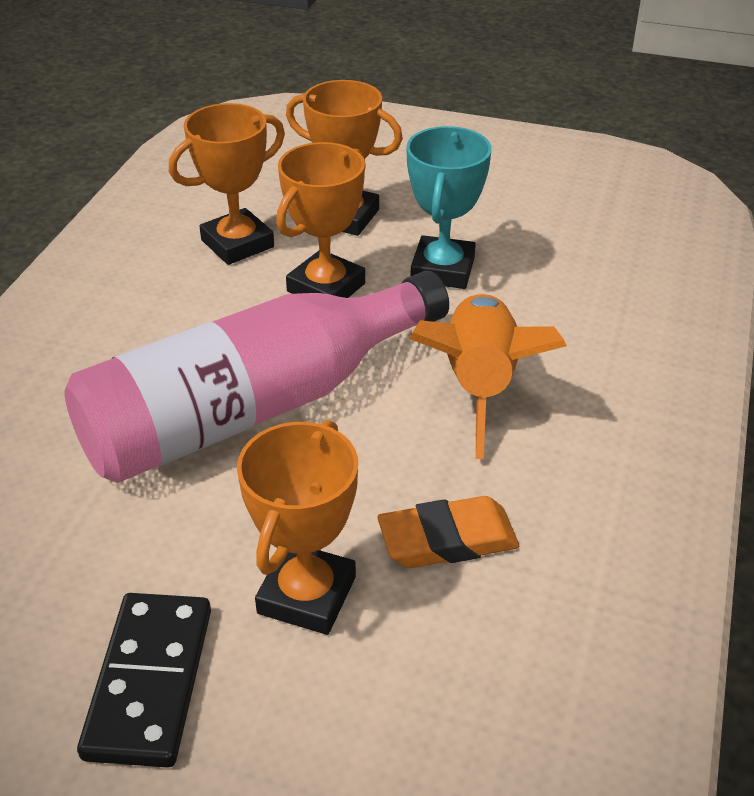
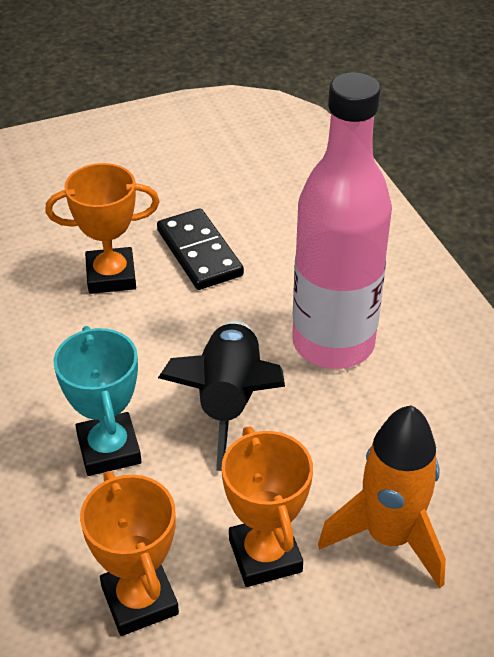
black rocket: none = 0 -> [158,320,285,471] = 1
orange eraser: [378,496,519,568] = 1 -> none = 0
orange trophy: [169,103,285,265] [237,420,358,635] [276,142,366,298] [286,80,403,236] = 4 -> [45,163,159,294] [80,471,179,636] [221,427,313,587] = 3

